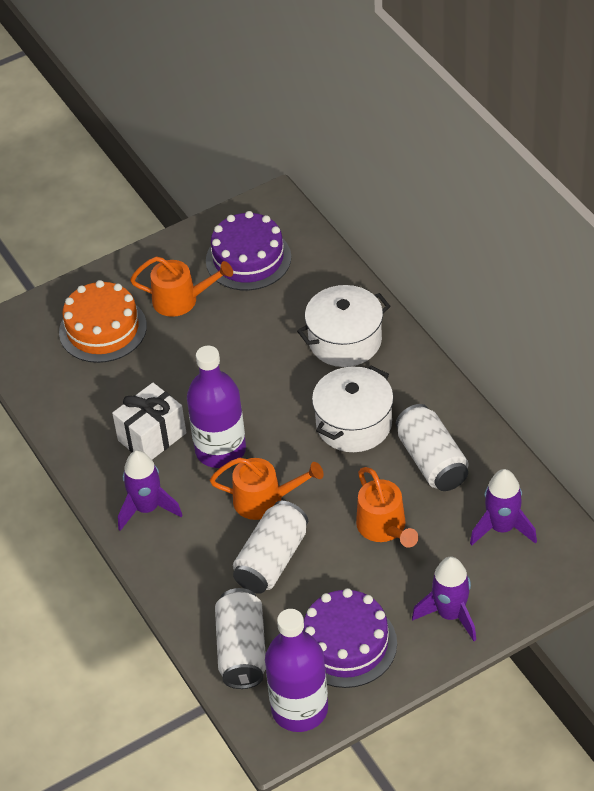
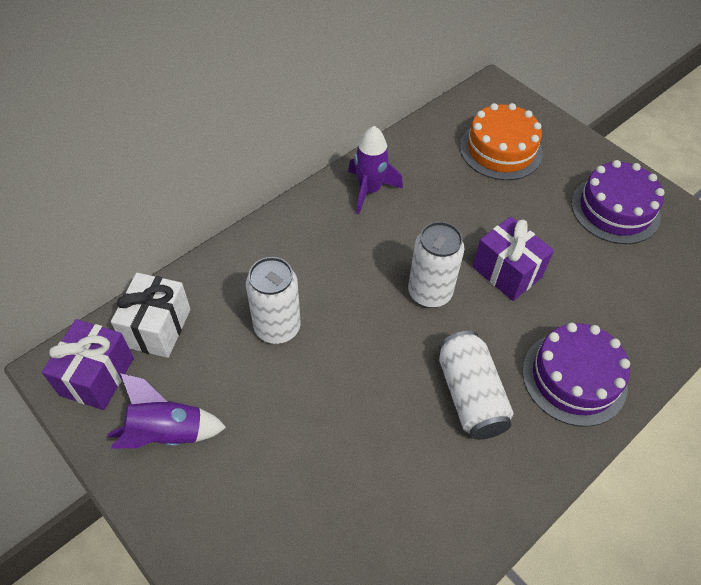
orange watering can: [130,256,233,317] [210,457,324,520] [356,467,418,548] = 3 -> none = 0
purple bottle: [187,346,246,468] [265,609,328,732] = 2 -> none = 0
purple gift: none = 0 -> [42,319,134,410] [472,217,554,301] = 2
purple rocket: [118,450,182,531] [412,556,476,641] [470,469,537,545] = 3 -> [107,373,227,449] [348,126,403,214] = 2
white pot: [297,285,390,367] [312,365,394,452] = 2 -> none = 0

